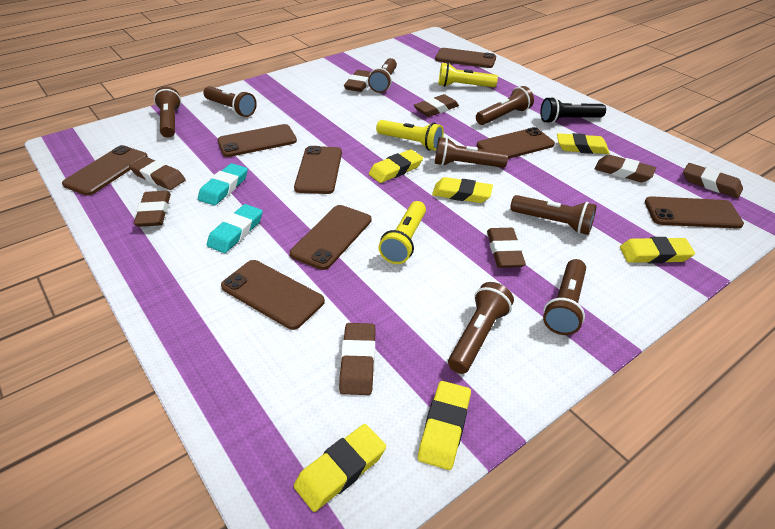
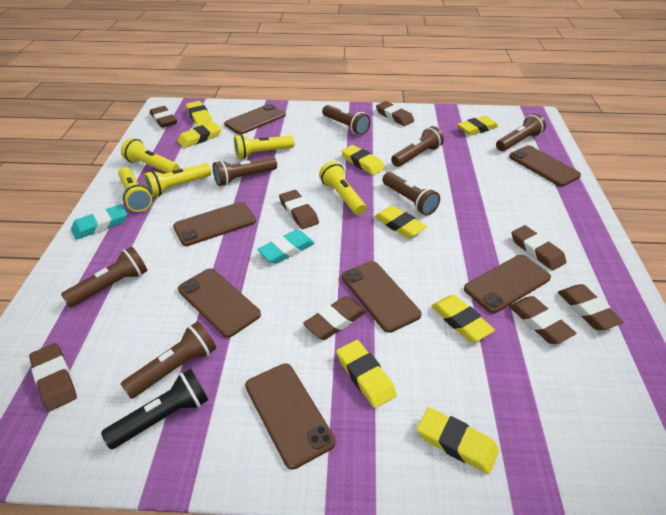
brown flashlight: [154,86,181,138] [203,86,257,117] [368,58,397,93] [435,137,508,168] [448,282,514,374] [476,86,534,125] [510,195,597,235] [543,259,586,335] = 8 -> [61,246,147,307] [121,322,216,399] [213,157,277,186] [322,105,370,135] [382,172,440,216] [391,126,444,167] [496,114,546,151] = 7
brown phone: [62,145,148,196] [217,124,297,157] [221,260,325,330] [290,205,371,270] [294,146,342,194] [435,48,496,68] [477,127,555,159] [645,196,744,229] = 8 -> [173,202,256,246] [178,268,261,338] [224,104,286,135] [245,363,336,470] [342,261,422,333] [464,255,551,313] [509,145,581,187] = 7
yellow eraser: [294,424,386,512] [369,149,423,183] [418,381,471,470] [432,177,493,203] [557,133,609,154] [620,237,695,263] = 6 -> [177,122,222,148] [186,101,213,127] [336,340,397,408] [341,145,385,175] [374,206,427,238] [417,407,499,474] [431,295,495,342] [457,116,498,135] = 8
yellow flashlight: [376,120,444,151] [378,201,426,264] [438,62,498,87] = 3 -> [118,167,152,212] [121,138,179,173] [144,163,212,197] [234,134,295,159] [319,161,366,215] = 5

